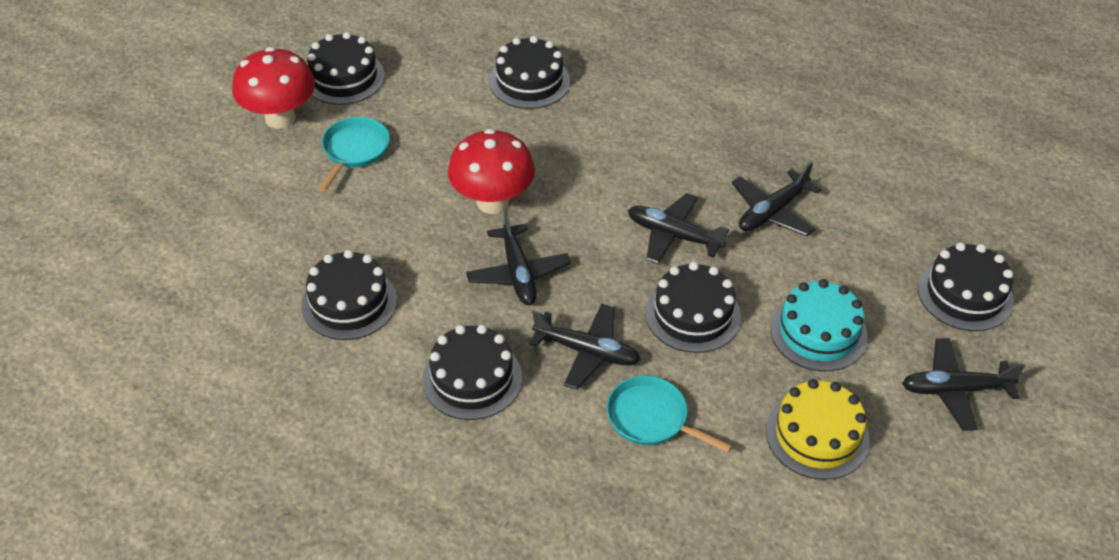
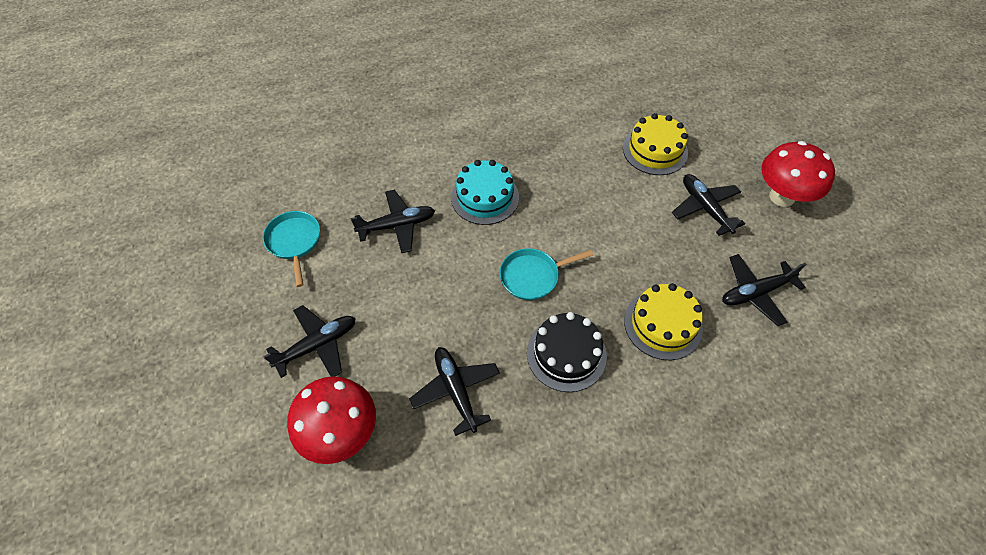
black cake: [301,250,397,340] [307,32,385,105] [422,325,522,420] [489,36,570,109] [645,262,741,353] [918,243,1014,331] = 6 -> [527,312,607,392] = 1
yellow cake: [766,379,870,480] = 1 -> [623,113,688,175] [624,283,703,360] = 2

